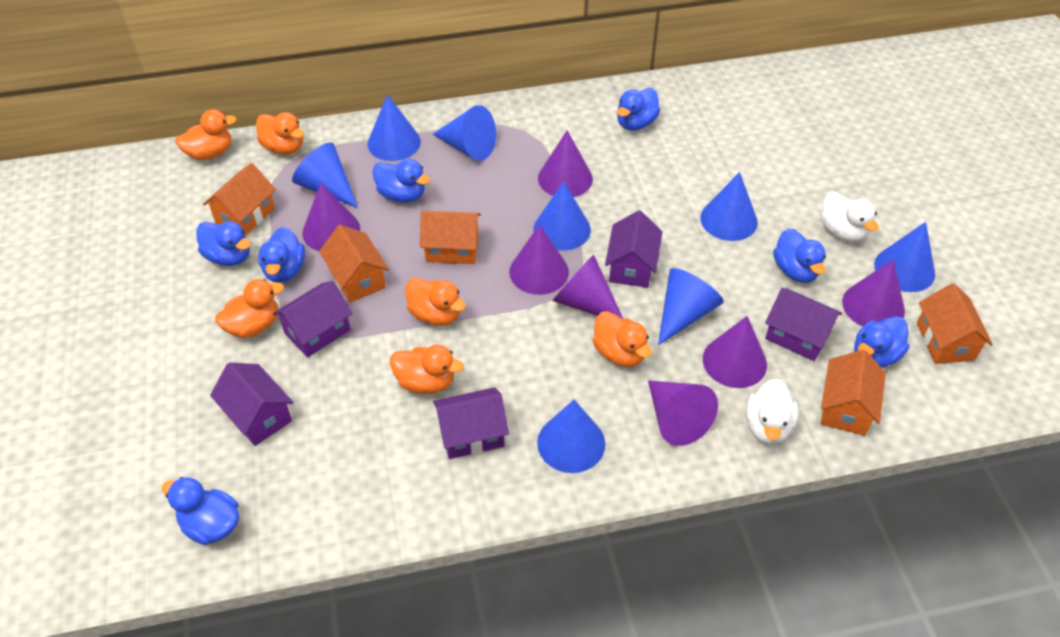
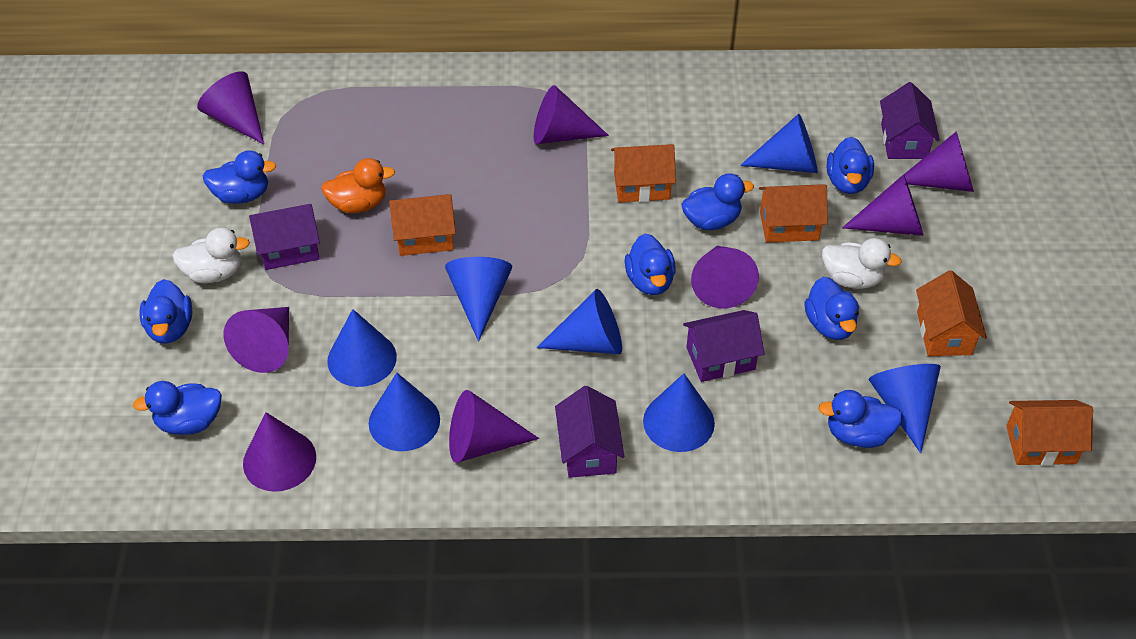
blue cone: [292,142,358,208] [368,94,421,161] [432,105,496,161] [533,181,591,251] [537,400,605,473] [658,268,724,345] [700,172,758,241] [874,222,935,292] = 8 -> [327,309,397,387] [369,373,440,451] [445,257,512,342] [537,289,622,354] [643,373,715,452] [740,114,818,173] [869,364,941,453] = 7
blue duck: [162,477,239,545] [196,221,251,266] [258,227,305,283] [372,159,430,203] [617,88,661,131] [773,228,826,283] [854,316,910,368] = 7 -> [133,381,222,435] [139,279,192,343] [203,150,276,204] [625,234,676,295] [681,173,754,230] [804,277,859,340] [818,390,903,448] [827,137,874,194] = 8
orange duck: [175,109,237,160] [215,279,284,338] [256,112,304,155] [390,345,464,394] [405,278,466,326] [593,311,652,367] = 6 -> [321,158,395,213] = 1
purple cone: [302,183,360,251] [509,224,569,295] [538,130,593,197] [552,255,624,320] [648,380,718,446] [703,316,767,388] [842,259,905,327] = 7 -> [197,71,264,144] [224,307,289,373] [243,412,316,492] [449,390,539,463] [534,85,609,144] [691,246,759,308] [842,174,924,236] [897,131,974,192] = 8
purple house: [210,362,294,446] [273,281,353,358] [433,387,509,459] [605,210,662,288] [765,288,842,361] = 5 -> [249,204,320,270] [555,386,624,478] [683,310,764,382] [880,82,940,159] = 4

